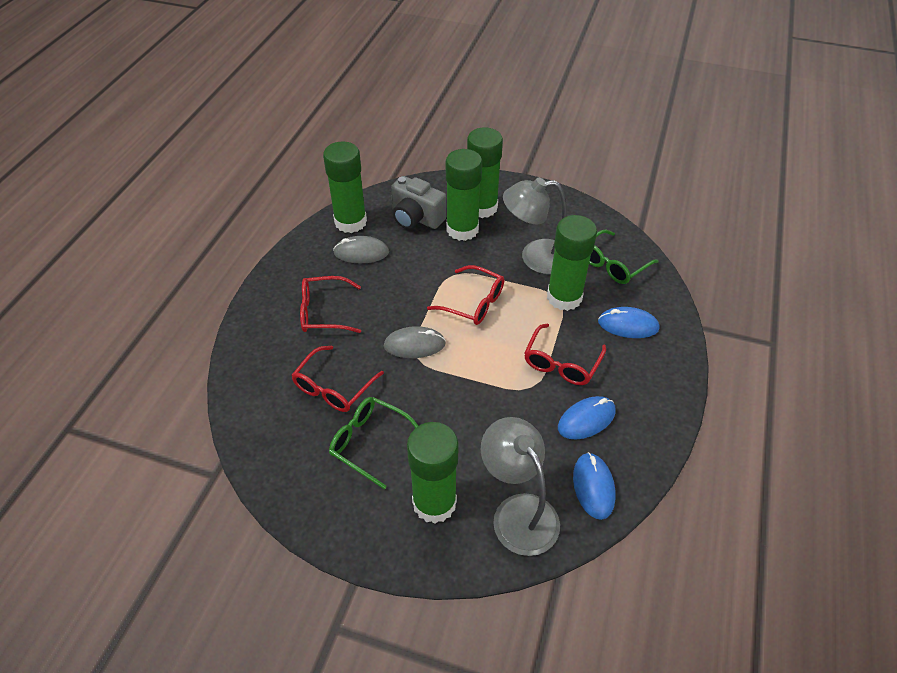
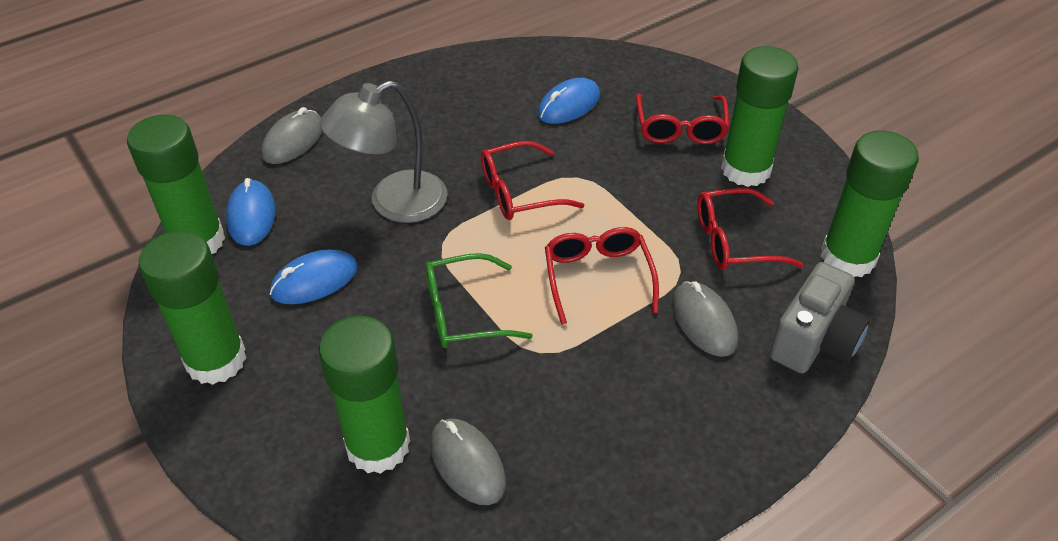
green glasses: [329,397,418,489] [589,229,658,284] = 2 -> [425,253,533,348] = 1
grey lamp: [481,417,560,556] [503,177,567,274] = 2 -> [320,81,447,223] = 1
grey mouse: [333,236,389,263] [384,326,446,358] = 2 -> [261,107,322,164] [430,419,506,505] [672,281,738,357] = 3

